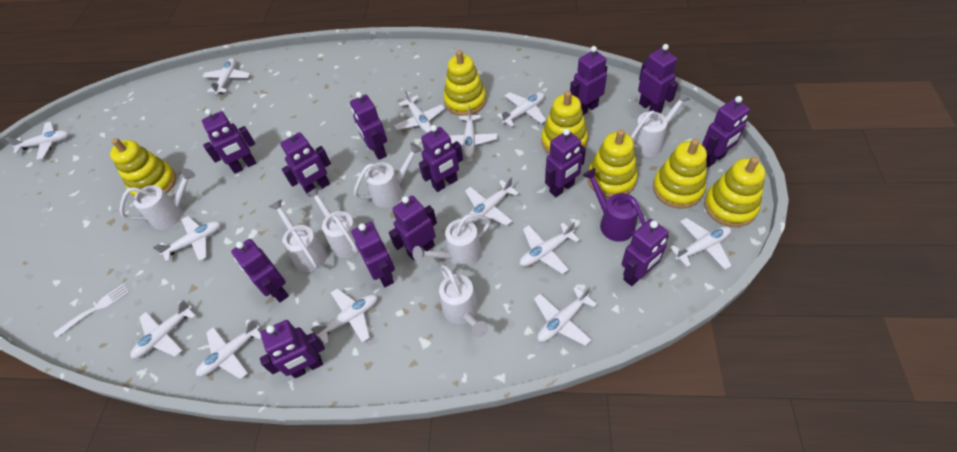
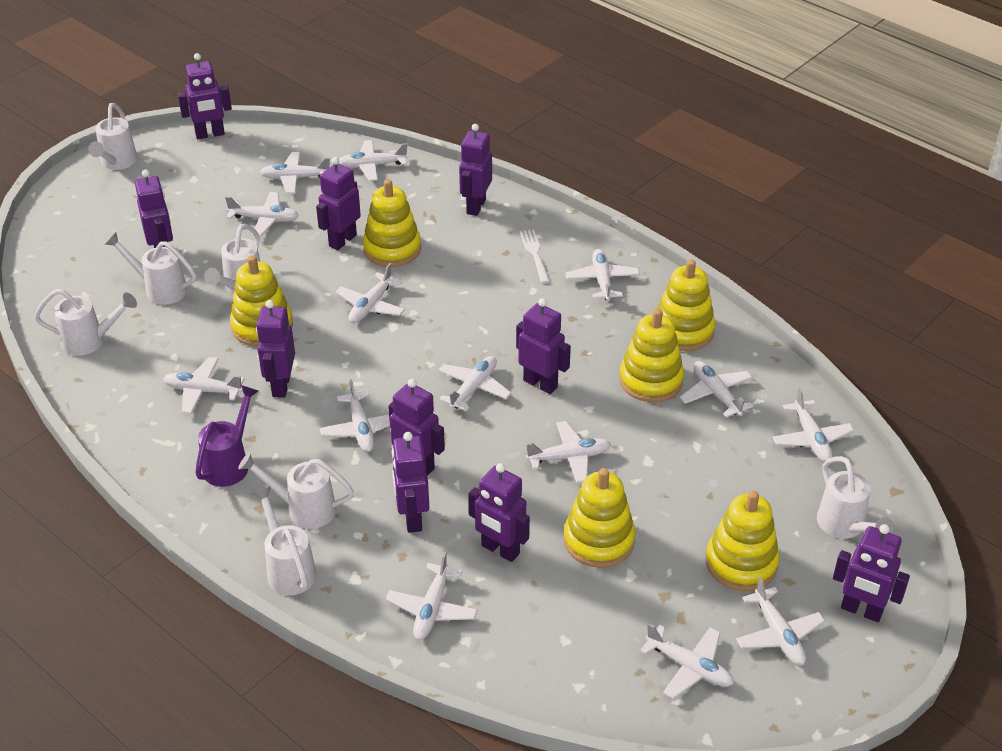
purple robot: [202,109,256,173] [231,239,289,302] [260,320,325,378] [280,131,331,197] [350,92,387,160] [352,222,395,287] [389,196,437,261] [419,125,463,192] [545,129,586,197] [570,46,607,115] [622,219,669,286] [638,44,678,113] [702,96,750,167] = 13 -> [135,169,173,248] [178,53,232,139] [256,300,295,398] [316,157,361,250] [388,379,445,476] [392,432,429,533] [459,124,492,216] [468,463,530,562] [516,298,571,394] [833,524,910,622] = 10
white plane: [5,121,69,160] [131,300,196,359] [153,216,221,262] [196,319,262,379] [202,58,250,95] [311,288,378,344] [394,90,445,133] [449,106,497,158] [465,177,519,226] [497,92,546,127] [520,222,580,274] [534,286,597,346] [669,218,732,270] = 13 -> [163,357,245,414] [225,192,299,237] [260,152,330,193] [320,379,390,452] [336,263,405,323] [339,140,408,181] [386,552,477,640] [438,356,511,411] [526,421,611,483] [565,249,640,301] [640,623,734,699] [680,361,753,417] [736,577,825,665] [772,388,854,462] = 14

